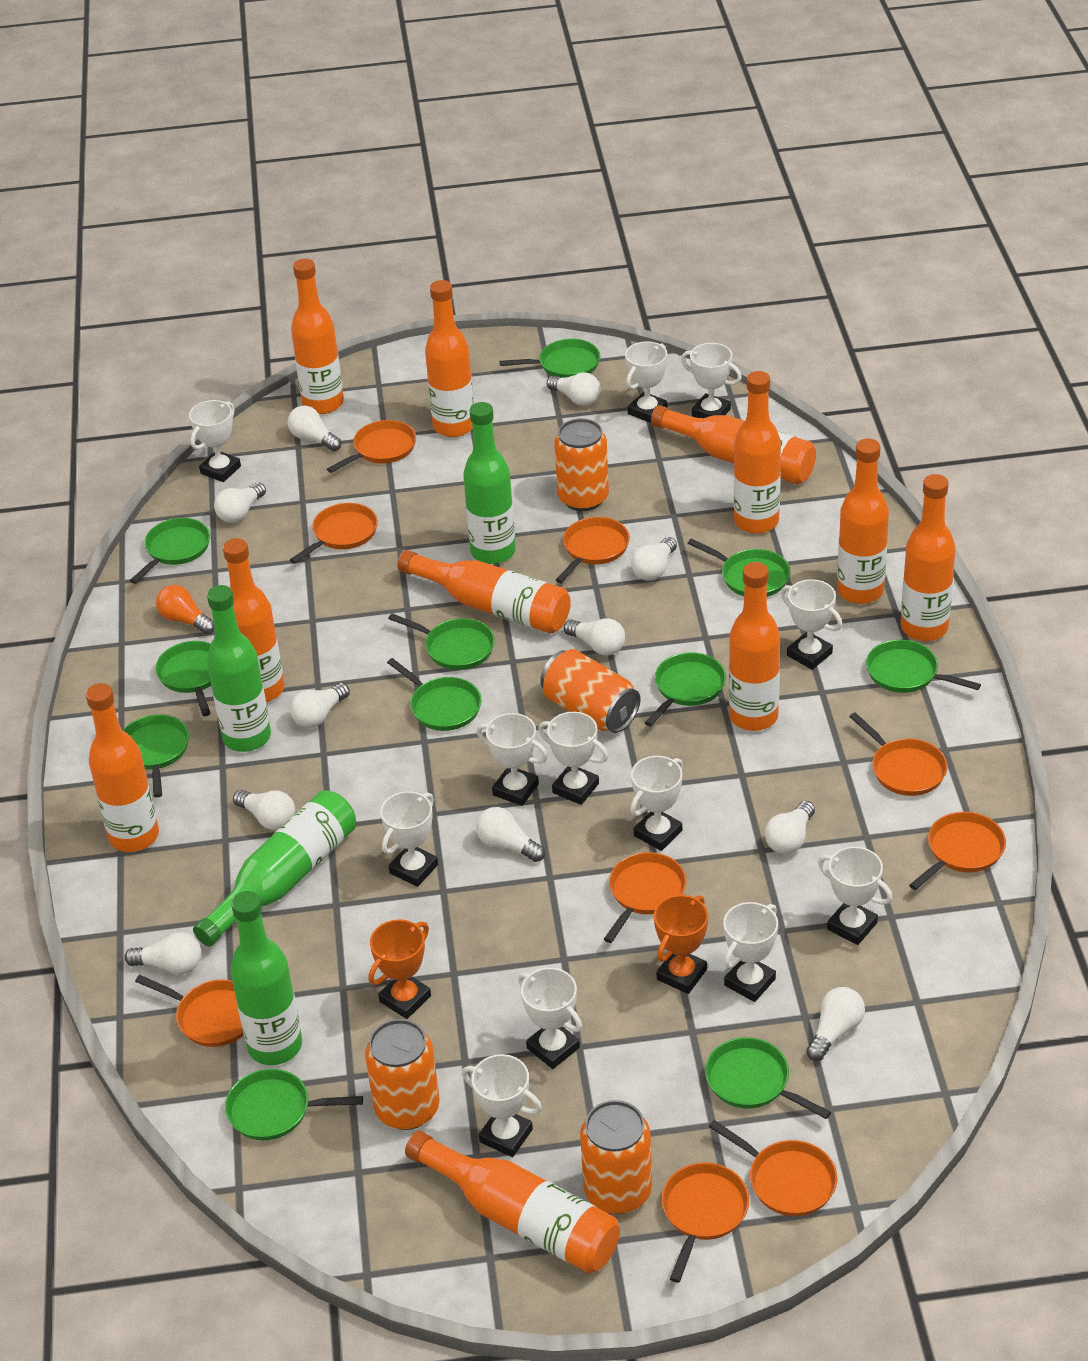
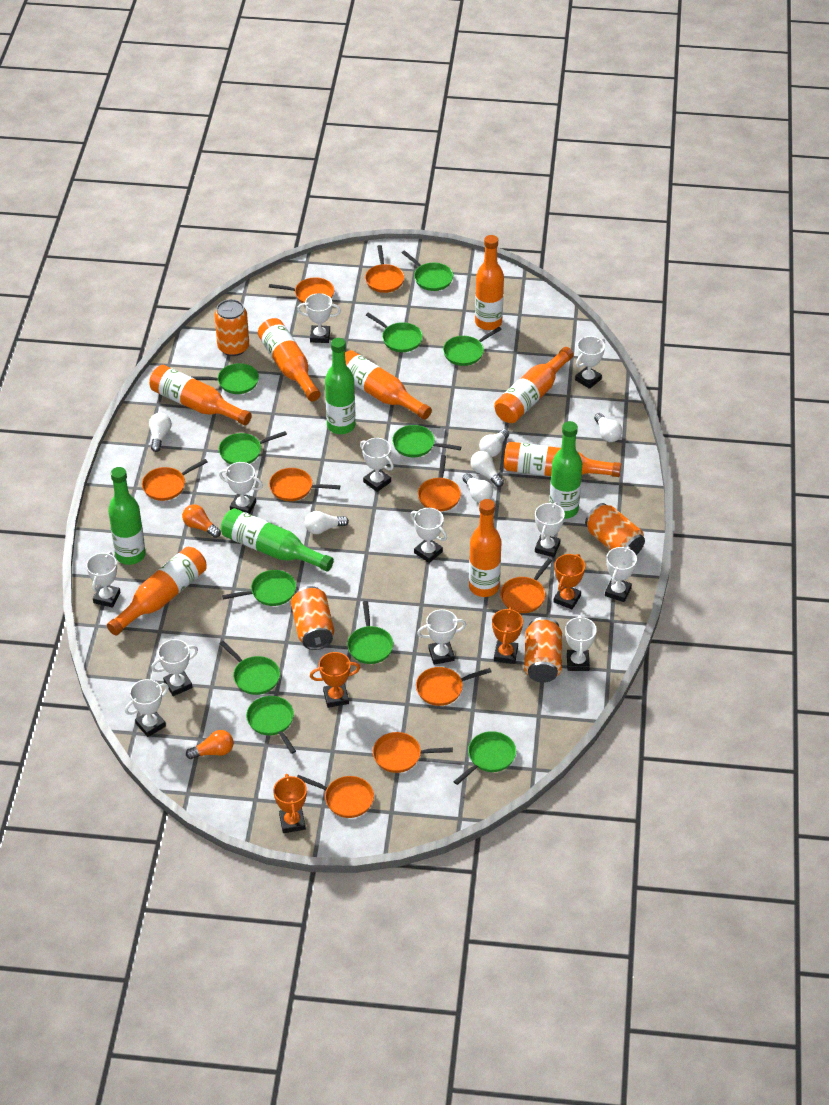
orange bottle: [86,683,159,852] [223,538,285,702] [291,259,344,414] [397,550,571,634] [405,1131,620,1273] [425,280,474,437] [651,405,816,485] [729,562,780,731] [734,371,781,534] [837,438,889,604] [901,474,956,641] = 11 -> [107,547,207,635] [149,365,252,425] [258,318,321,401] [345,350,432,420] [469,499,502,597] [475,235,504,330] [494,347,574,423] [504,442,621,477] = 8
orange light bulb: [156,585,215,634] = 1 -> [182,504,221,538] [186,730,234,759] = 2
orange trophy: [368,919,431,1019] [654,895,708,994] = 2 -> [273,774,307,833] [310,652,360,708] [492,607,523,664] [553,554,585,609] = 4
white light bulb: [125,932,201,975] [214,482,266,523] [233,790,295,830] [288,406,341,451] [290,683,350,728] [476,807,545,862] [547,372,600,406] [564,618,625,656] [631,537,677,581] [765,801,815,854] [806,987,865,1061] = 11 -> [149,413,171,452] [305,511,349,534] [463,473,493,503] [470,451,504,487] [479,429,509,457] [594,413,622,442] = 6

